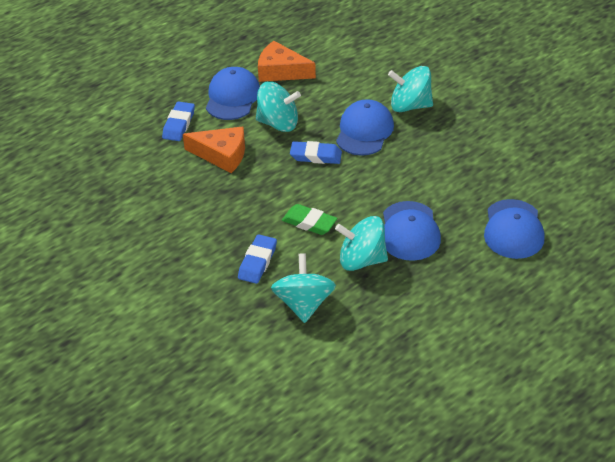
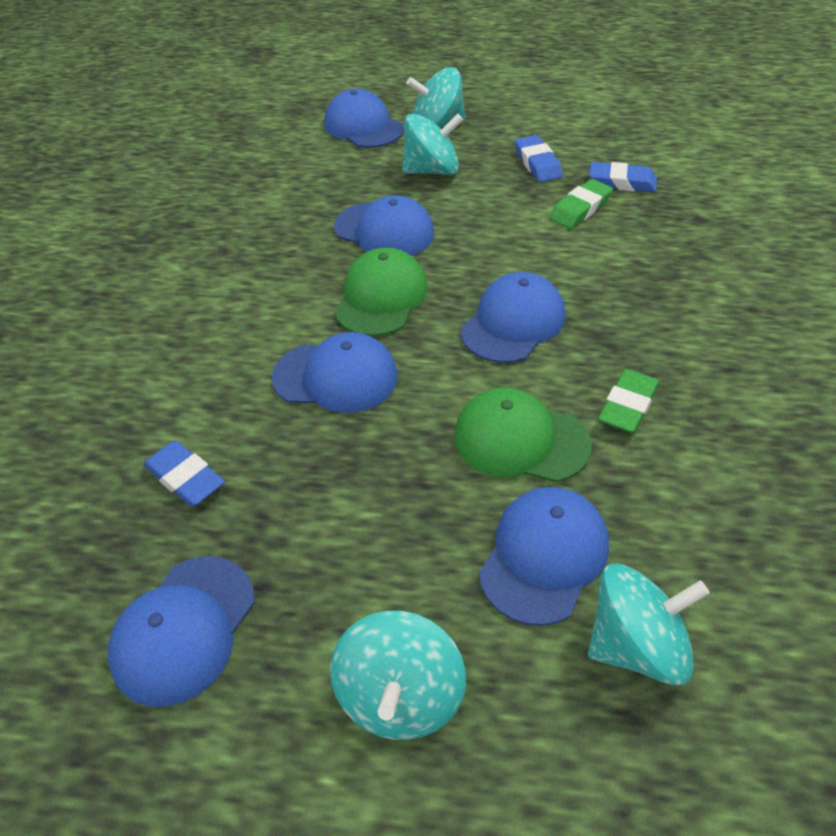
blue cap: [206,67,260,120] [336,99,394,156] [383,201,441,261] [484,199,545,259] = 4 -> [108,556,255,707] [272,332,398,413] [324,89,404,148] [334,195,435,256] [461,272,565,363] [479,487,609,626] = 6
green cap: none = 0 -> [335,248,428,337] [454,387,592,482] = 2
green eraser: [282,204,337,235] = 1 -> [549,179,613,229] [598,369,659,433] = 2
orange cheese: [183,126,245,173] [258,41,316,82] = 2 -> none = 0

